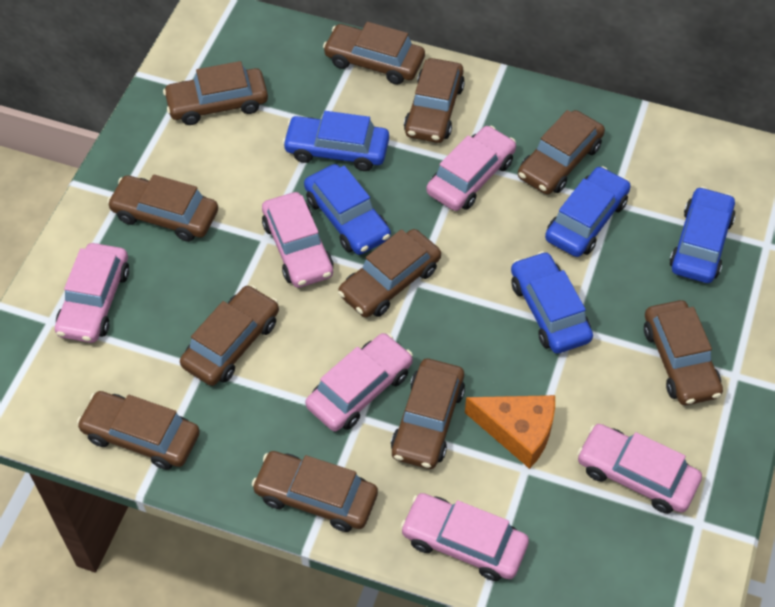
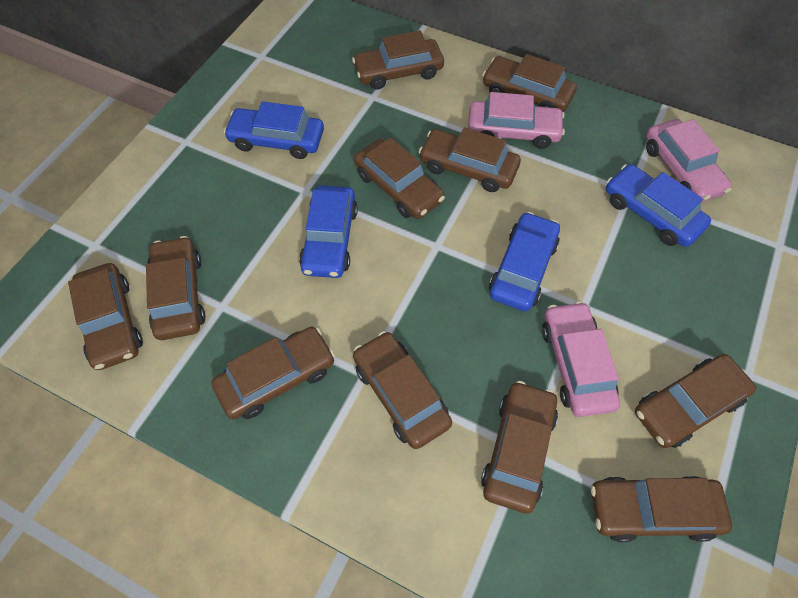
blue car: [282,111,389,171] [304,164,391,255] [511,251,593,354] [545,166,631,257] [669,187,735,283] = 5 -> [224,101,324,159] [299,186,358,278] [489,212,560,311] [606,164,711,247] = 4
orange cheese: [465,395,555,469] = 1 -> none = 0
pink car: [55,243,129,343] [262,192,334,288] [305,333,413,431] [400,493,529,581] [426,126,516,211] [577,424,702,514] = 6 -> [468,92,565,149] [542,301,620,417] [646,119,732,202] = 3

